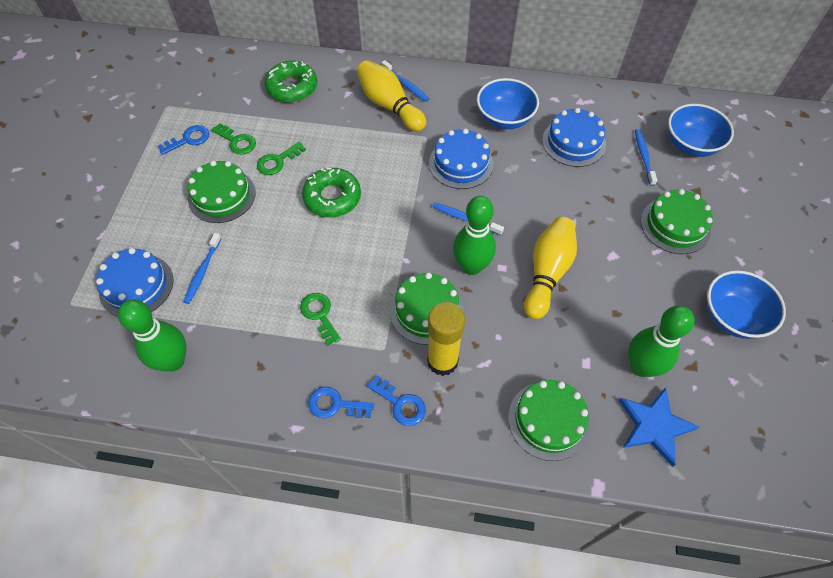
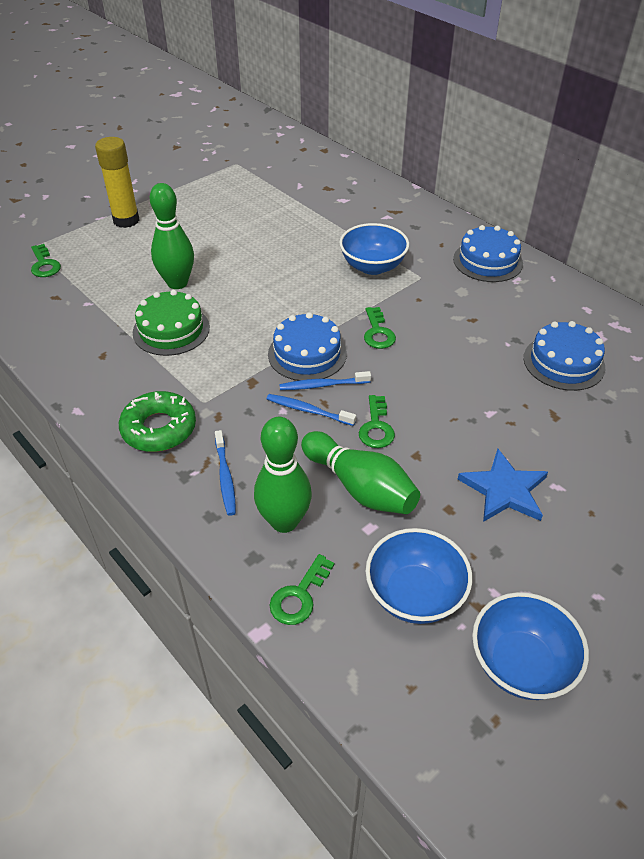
blue key: [158,125,209,155] [308,387,374,418] [367,375,426,426] = 3 -> none = 0
blue toothbrush: [184,233,221,304] [382,60,429,102] [432,202,504,235] [635,129,657,186] = 4 -> [215,430,236,516] [267,394,356,426] [279,371,371,390] = 3
green cake: [188,161,256,223] [390,273,464,345] [508,380,590,461] [641,189,713,254] = 4 -> [133,290,210,356] = 1
green donut: [265,61,317,102] [302,168,361,217] = 2 -> [119,391,196,452] = 1
green key: [211,123,256,154] [257,142,306,175] [300,293,341,345] = 3 -> [31,244,61,277] [269,554,334,625] [359,395,395,448] [364,307,396,349] = 4
yellow bowling pin: [357,60,426,132] [524,217,577,319] = 2 -> none = 0

